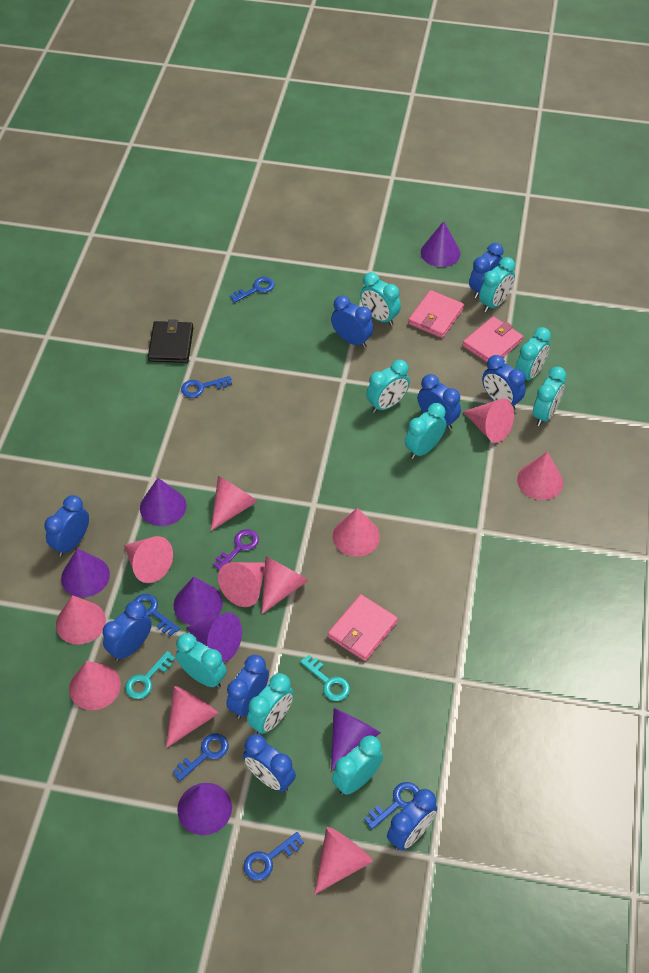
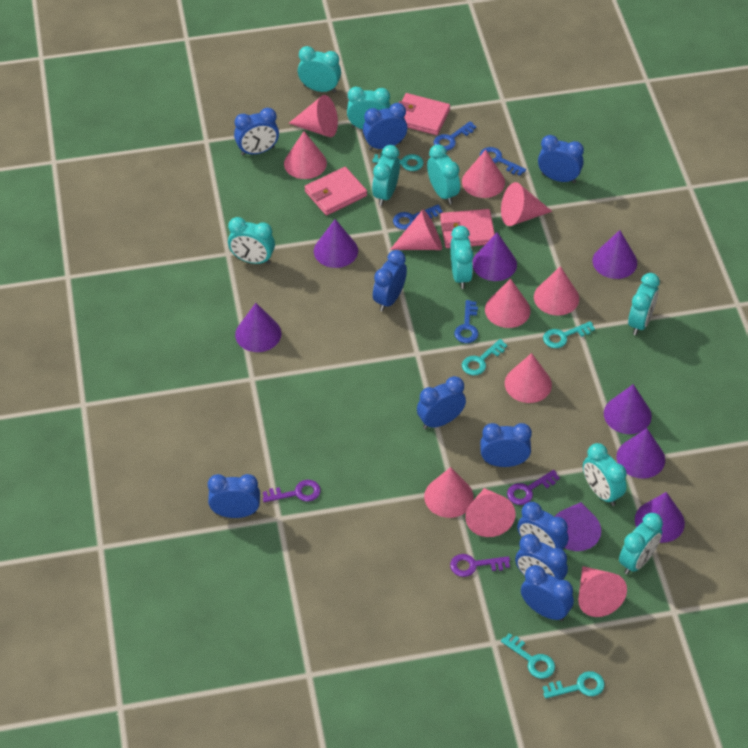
black wallet: [148,319,193,363] = 1 -> none = 0
blue clock: [44,495,89,556] [103,601,152,661] [226,655,269,719] [243,734,296,792] [331,296,374,348] [387,789,437,850] [418,374,461,430] [469,243,504,298] [482,355,526,410] = 9 -> [208,474,260,518] [234,108,279,155] [363,103,407,150] [373,250,407,311] [417,376,466,429] [480,423,532,467] [515,534,568,580] [517,502,568,550] [521,565,574,621] [538,135,584,183] = 10
blue key: [134,594,180,636] [173,733,229,781] [181,376,232,398] [230,277,275,303] [244,832,304,880] [364,782,419,830] = 6 -> [393,204,443,230] [434,121,476,151] [454,300,478,343] [480,147,526,176] = 4
purple cone: [61,548,110,597] [140,478,186,526] [174,577,223,625] [177,783,232,835] [186,613,242,663] [331,708,381,771] [421,221,460,267] = 7 -> [235,303,281,352] [314,219,358,268] [473,232,517,281] [555,502,601,551] [592,230,637,279] [604,384,652,434] [617,428,665,479] [635,492,685,543] = 8
purple key: [213,529,259,571] = 1 -> [263,480,321,502] [450,554,510,577] [507,470,560,505] = 3
turquoise key: [125,651,175,699] [300,655,350,701] = 2 -> [373,153,424,171] [462,339,507,376] [501,633,555,679] [543,321,595,348] [543,671,605,699] = 5

